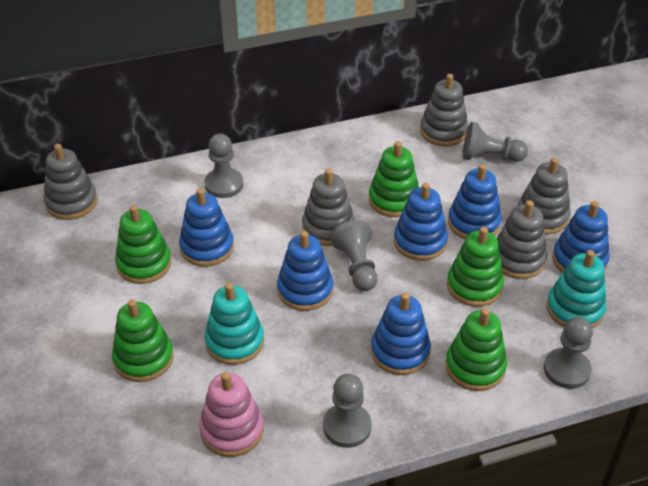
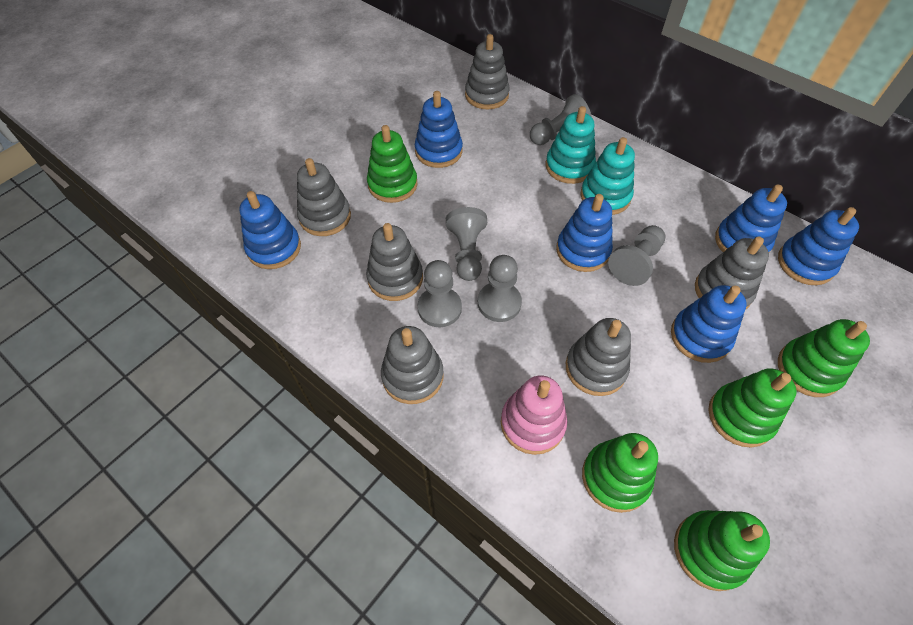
grey stacking toy: [44,144,98,220] [302,169,355,246] [420,74,469,146] [497,200,547,279] [518,158,571,235] = 5 -> [297,158,351,236] [366,223,423,301] [381,326,444,404] [465,34,510,109] [566,318,631,396] [695,237,769,309] = 6

